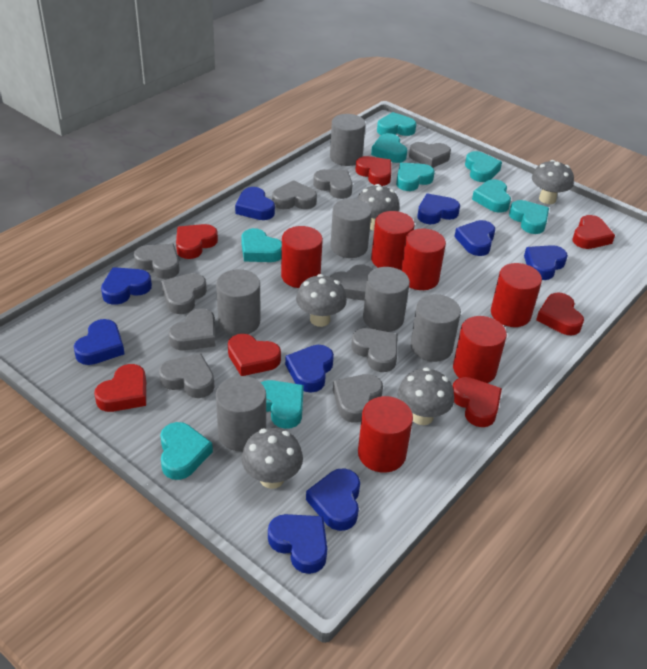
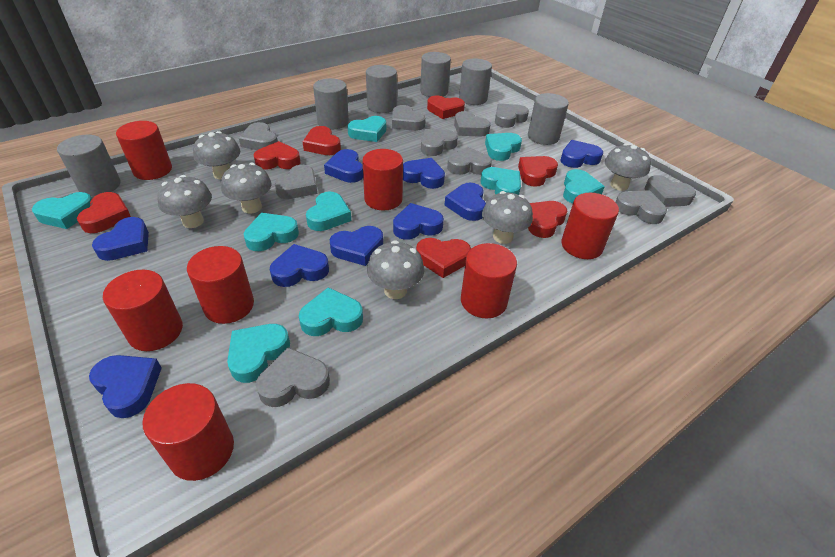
grey mushroom: [241,428,303,489] [296,274,347,327] [358,184,400,231] [398,367,454,425] [532,160,574,204] = 5 -> [157,175,212,228] [193,131,240,180] [221,162,271,214] [367,240,425,299] [482,191,533,244] [605,143,651,191] = 6
red cylinder: [281,226,323,288] [358,396,413,473] [371,211,414,270] [401,229,446,290] [453,316,507,383] [491,263,542,327] = 6 -> [103,270,183,351] [116,121,172,180] [142,383,234,481] [187,246,254,324] [362,149,403,210] [461,243,517,318] [561,193,619,259] = 7

